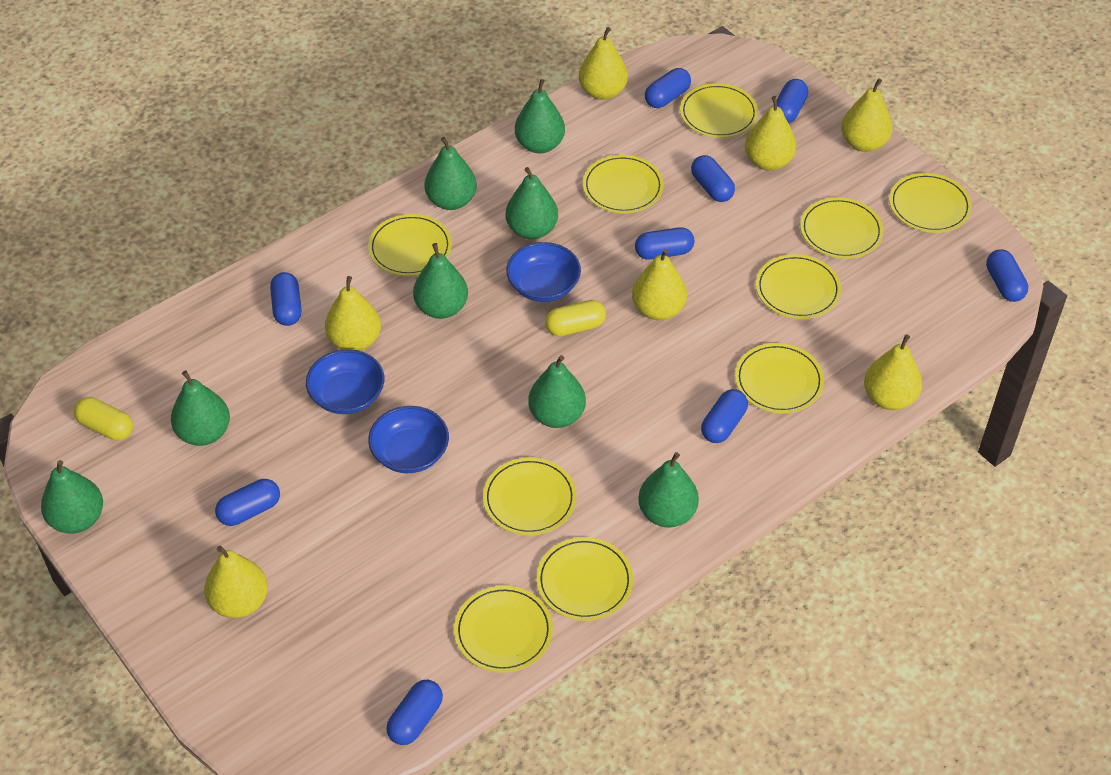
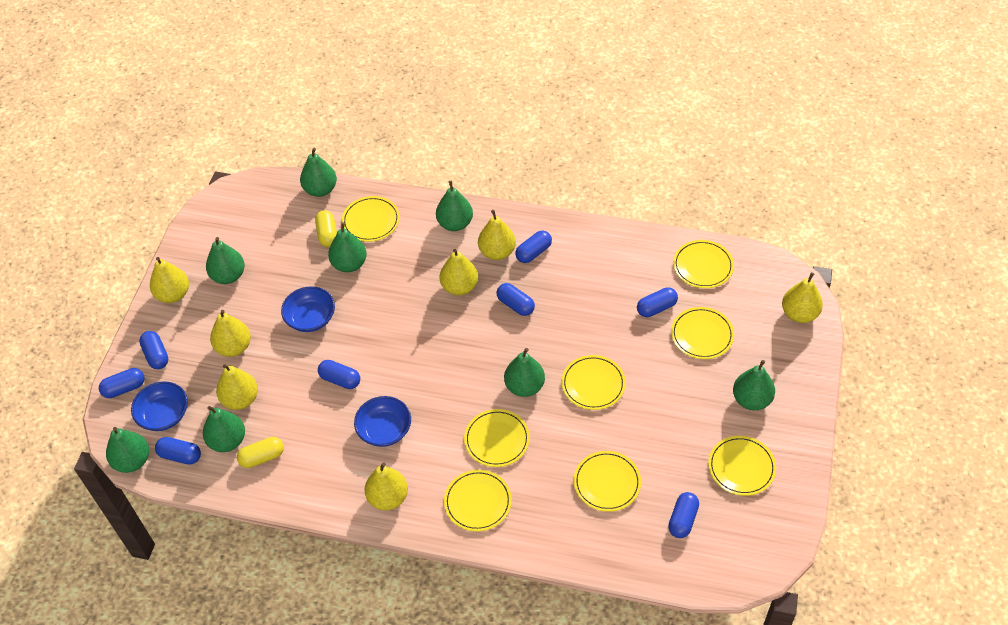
blue capsule: [215,479,280,526] [270,272,301,326] [386,680,443,745] [635,227,695,260] [645,68,691,108] [691,155,735,202] [701,389,748,443] [777,79,808,123] [986,249,1028,302] = 9 -> [99,368,145,398] [139,331,168,369] [155,437,201,465] [318,360,360,389] [496,283,535,316] [515,231,552,263] [637,287,678,317] [668,492,699,538] = 8
yellow plate: [368,214,452,276] [454,586,553,673] [483,458,576,535] [537,537,633,621] [583,155,664,213] [680,83,758,138] [735,343,824,413] [756,254,841,319] [800,197,883,259] [889,173,972,233] = 10 -> [342,196,400,242] [444,470,512,531] [464,409,530,467] [561,355,626,410] [574,451,641,512] [671,307,734,359] [673,240,734,288] [708,436,776,496] = 8

